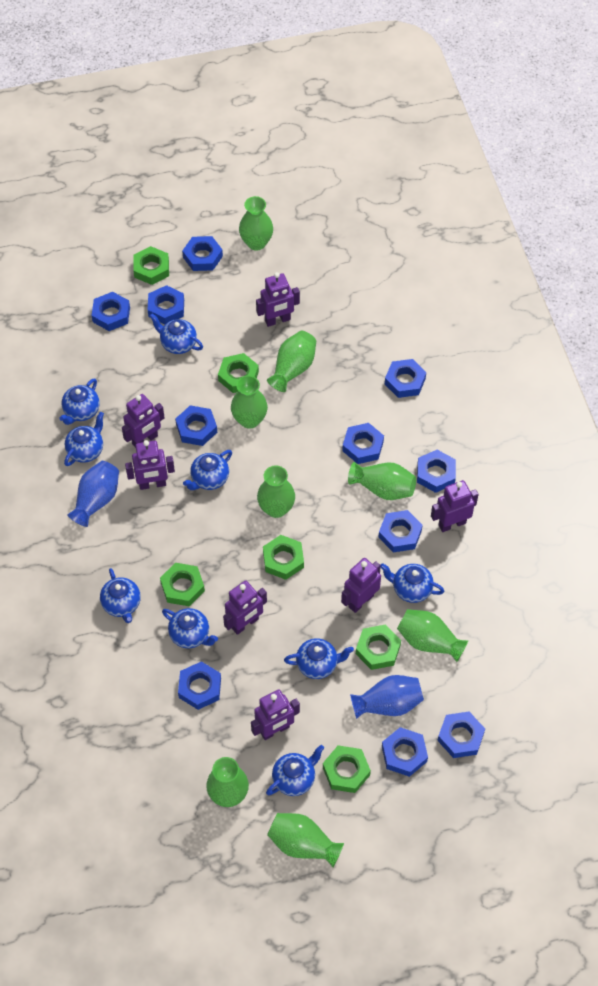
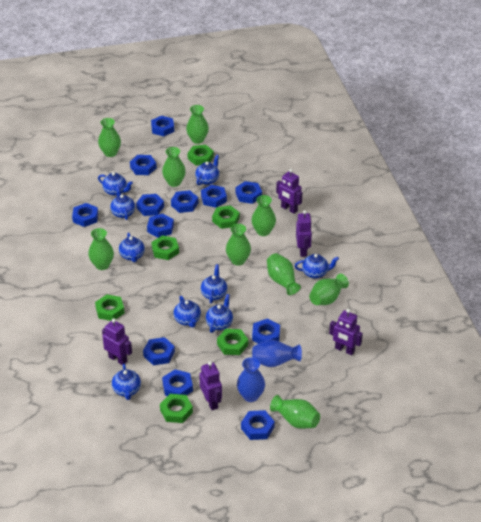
blue nut: [91,292,130,331] [148,285,184,324] [175,405,217,446] [178,661,221,710] [182,236,223,271] [342,423,384,464] [378,510,423,553] [382,727,428,777] [385,359,426,398] [417,450,456,493] [437,712,485,758] = 11 -> [72,203,98,227] [130,155,157,175] [136,194,164,216] [143,337,175,365] [147,214,174,238] [151,116,174,136] [162,369,193,396] [171,190,198,213] [201,185,227,208] [235,181,262,204] [241,410,275,440] [252,319,280,344] = 12
green vase: [206,757,249,807] [231,375,268,429] [239,196,273,251] [257,465,295,518] [267,331,316,392] [267,813,344,867] [348,462,416,500] [397,609,468,662] = 8 -> [88,228,114,270] [98,118,121,157] [162,147,186,187] [186,105,209,144] [226,224,251,266] [252,195,276,236] [267,253,301,295] [270,395,320,429] [309,274,349,305] = 9
purple robot: [122,394,165,448] [125,440,175,490] [223,581,267,635] [251,689,300,740] [256,272,300,327] [341,558,381,613] [431,480,479,532] = 7 -> [102,318,132,365] [199,361,222,410] [276,169,302,214] [296,210,312,257] [329,309,363,355] = 5

